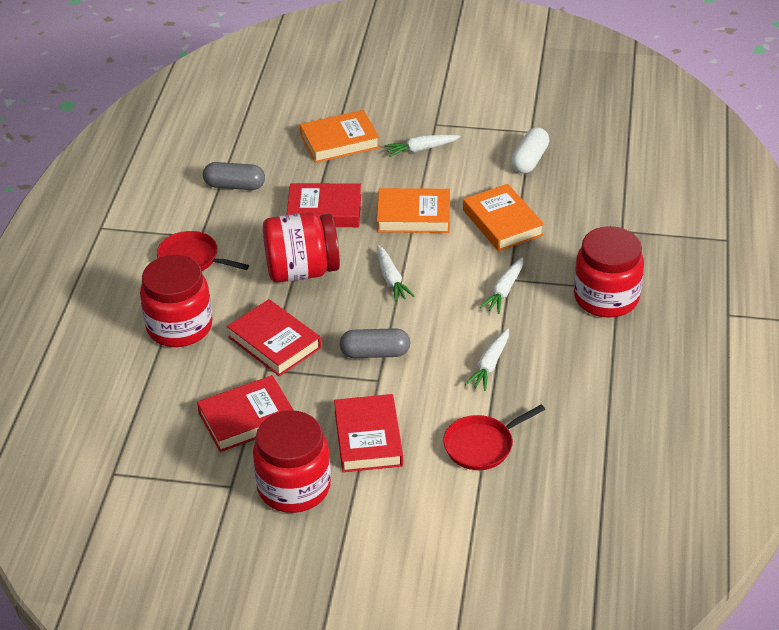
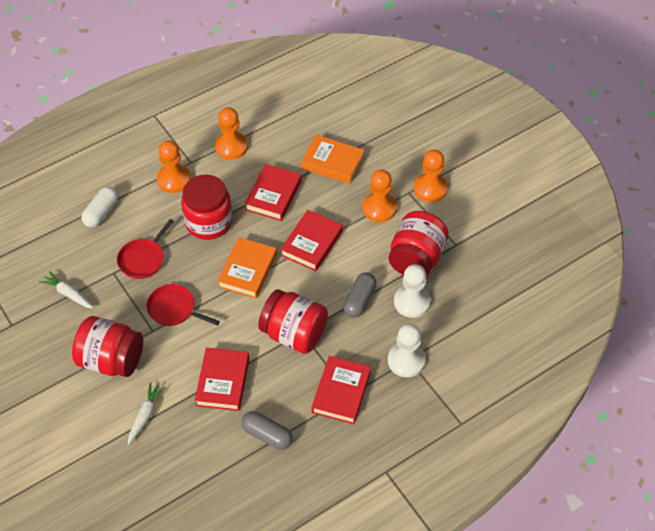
orange book: [300,110,380,163] [377,188,450,233] [463,184,544,251] = 3 -> [217,237,277,299] [301,135,365,184] = 2
orange pawn: none = 0 -> [157,140,191,193] [215,107,248,160] [362,169,397,222] [414,150,448,202] = 4
white carrot: [377,245,415,302] [384,135,461,157] [465,328,509,391] [480,258,523,314] = 4 -> [39,271,93,309] [128,383,165,445] = 2
white pawn: none = 0 -> [388,324,426,377] [394,264,431,318] = 2

